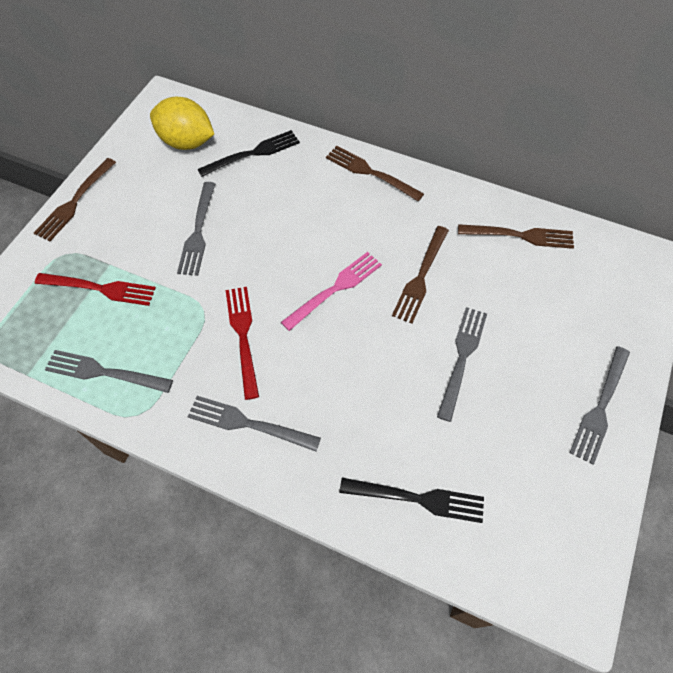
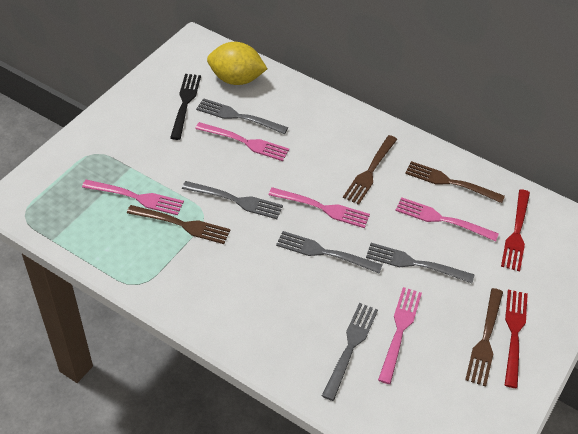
black fork: [197,130,300,177] [339,478,484,523] = 2 -> [170,74,201,140] = 1
pink fork: [281,252,382,331] = 1 -> [82,180,184,215] [195,122,289,161] [269,187,370,228] [378,287,422,384] [395,197,499,241] = 5

